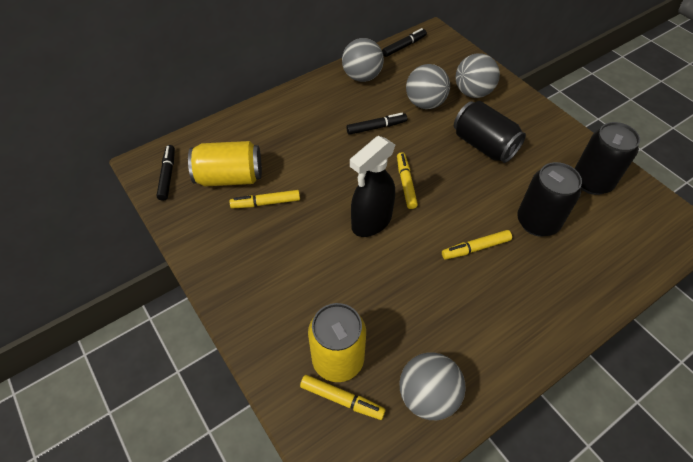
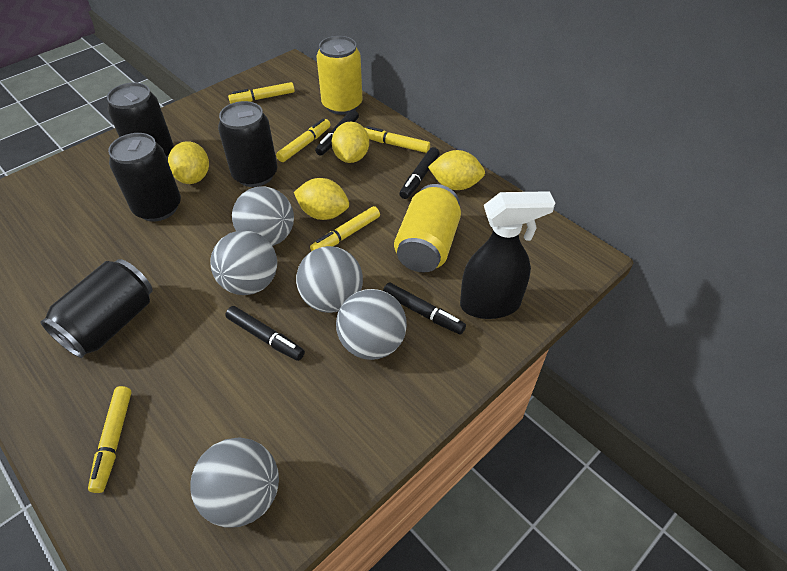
black can: [454,101,526,163] [517,162,582,237] [574,122,640,195] = 3 -> [40,259,153,358] [107,82,173,159] [108,133,181,221] [218,101,277,187] = 4
black marker: [156,145,175,201] [346,113,407,135] [382,28,427,57] = 3 -> [225,306,305,361] [315,110,359,156] [383,282,466,335] [399,147,440,199] = 4
grey ball: [342,38,384,82] [399,352,466,420] [406,64,450,109] [456,53,500,98] = 4 -> [190,437,279,528] [210,230,277,295] [232,186,294,246] [296,246,363,313] [336,289,407,360] = 5
yellow lemon: none = 0 -> [168,141,209,184] [294,178,349,220] [332,122,369,163] [428,150,485,190] = 4
yellow marker: [229,190,300,208] [300,375,386,420] [397,152,418,209] [442,230,512,260] = 4 -> [88,386,132,493] [228,82,295,104] [276,119,331,162] [310,206,380,251] [365,126,430,153] = 5

